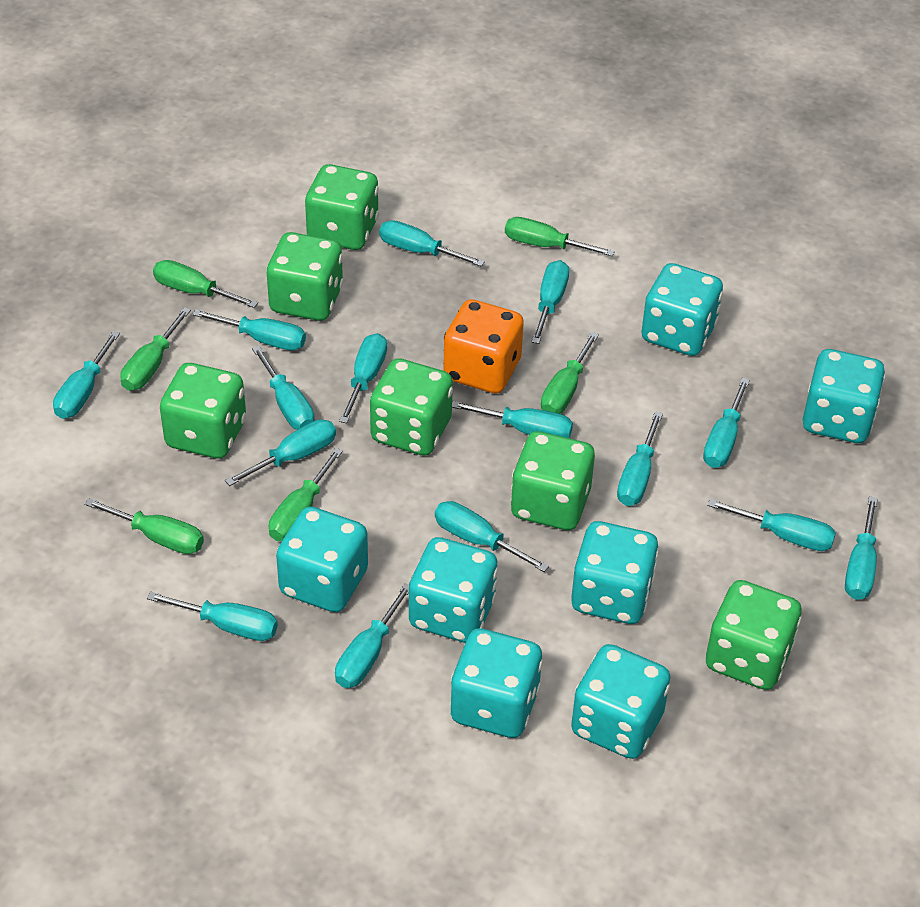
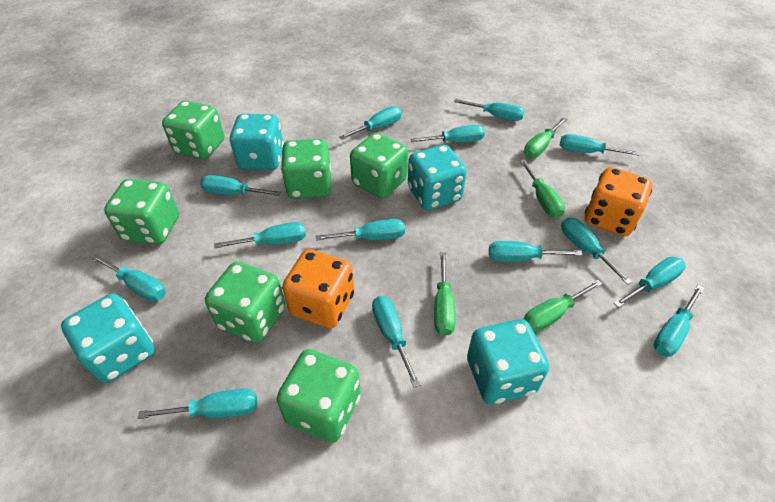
green screwdriver: [84,498,204,554] [120,307,191,391] [153,260,258,308] [269,448,343,541] [505,217,615,256] [541,332,599,414] = 6 -> [434,252,456,336] [520,159,565,218] [524,117,567,158] [524,280,602,332] = 4
orange dice: [443,299,524,394] = 1 -> [282,249,354,328] [585,167,652,237] = 2
turquoise dice: [276,507,368,612] [409,537,498,643] [451,628,543,738] [571,521,659,624] [571,644,670,759] [641,263,723,356] [803,349,885,443] = 7 -> [61,294,155,383] [229,114,284,170] [408,145,467,210] [467,319,549,404] = 4
turquoise screwdriver: [53,331,120,419] [147,592,278,641] [192,309,306,350] [225,419,336,486] [252,346,314,430] [335,583,409,688] [339,333,387,423] [379,220,485,267] [435,501,549,572] [452,401,573,438] [531,260,569,344] [617,411,663,506] [703,378,750,468] [707,499,836,551] [845,496,878,600] = 15 -> [91,254,166,302] [138,389,257,419] [200,175,281,196] [214,222,306,248] [316,219,405,240] [339,106,402,140] [372,296,420,387] [411,125,485,142] [454,99,525,121] [489,241,582,262] [560,134,640,156] [561,217,632,285] [613,256,686,308] [653,285,704,357] = 14

